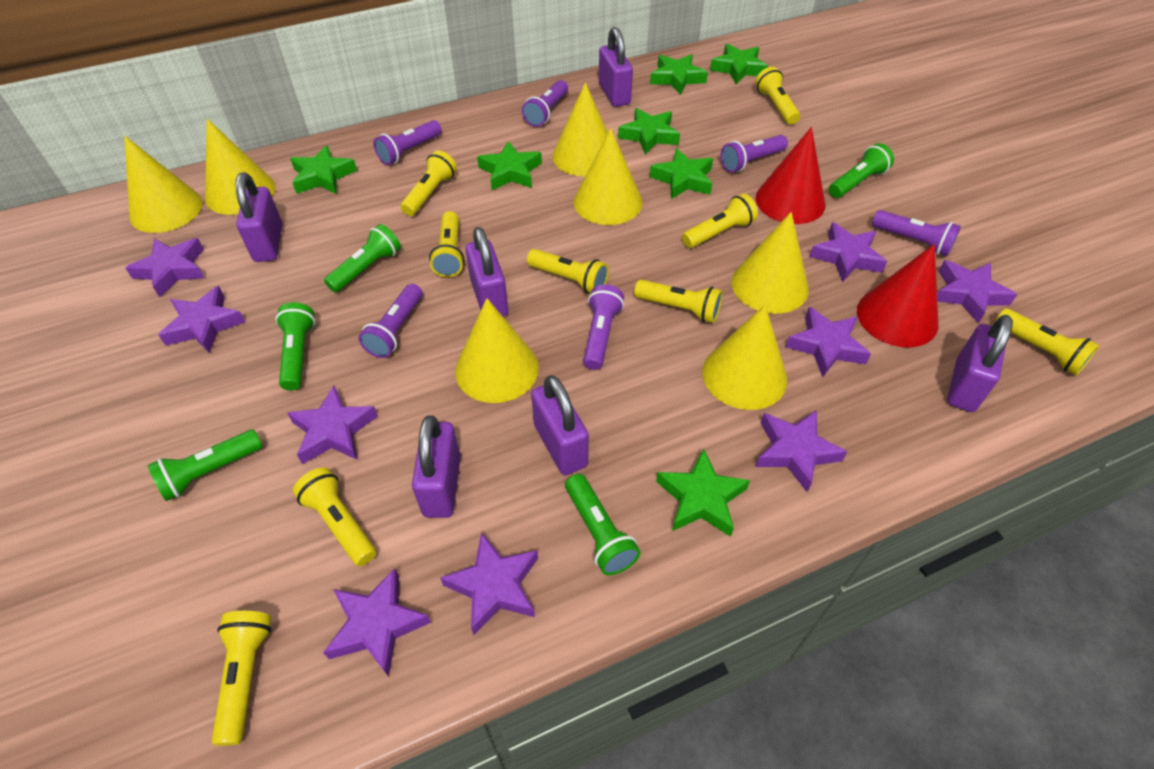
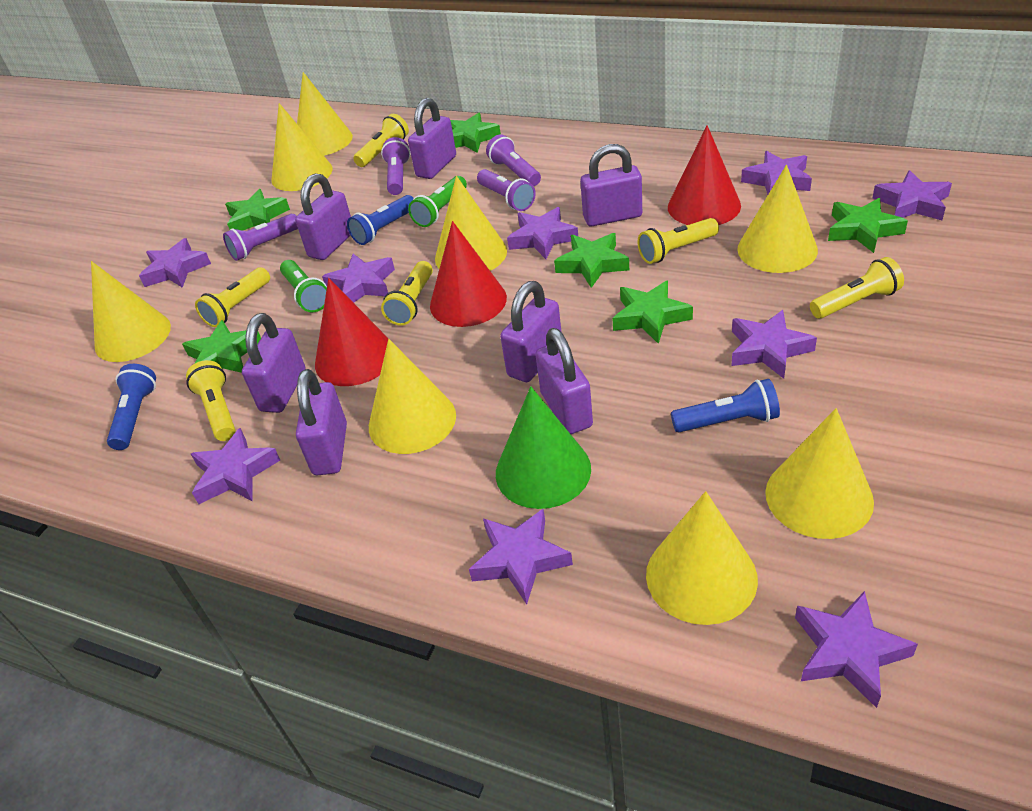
blue flashlight: none = 0 -> [107,364,156,450] [347,195,414,245] [671,379,780,432] = 3
green cone: none = 0 -> [496,386,591,509] = 1
green flashlight: [147,429,263,501] [276,302,315,391] [324,224,401,293] [565,474,640,575] [829,143,894,198] = 5 -> [280,260,327,312] [408,176,467,227] = 2
green star: [290,145,357,194] [477,141,542,190] [618,108,680,155] [650,54,708,95] [650,148,713,199] [656,448,750,537] [710,44,768,84] = 7 -> [182,320,261,373] [225,189,290,231] [450,113,501,153] [554,233,629,288] [612,280,693,344] [828,198,908,253] = 6
purple flashlight: [359,284,423,358] [374,120,442,165] [522,80,568,127] [583,284,624,370] [720,135,788,173] [872,210,961,256] = 6 -> [223,214,298,261] [381,137,410,195] [477,169,536,211] [486,134,541,186] = 4
purple padlock: [235,172,282,262] [412,415,461,518] [465,227,508,317] [531,375,589,475] [599,27,633,107] [947,315,1013,412] = 6 -> [242,313,305,413] [295,174,351,260] [296,369,347,475] [408,98,456,179] [500,281,561,382] [535,328,593,434] [580,144,642,226] = 7
red cone: [756,127,826,224] [857,244,938,348] = 2 -> [315,278,389,386] [430,221,507,327] [668,125,741,225] = 3
yellow cone: [124,136,203,233] [205,119,275,215] [455,298,539,403] [552,82,608,176] [574,128,642,225] [702,305,787,410] [732,212,809,314] = 7 -> [91,261,171,362] [271,103,333,191] [297,72,353,156] [369,339,456,454] [435,176,507,271] [646,491,758,625] [737,165,818,273] [765,408,874,539] = 8
yellow flashlight: [212,611,271,746] [293,467,376,566] [400,150,457,216] [429,211,464,277] [527,249,609,294] [634,280,723,323] [682,193,758,248] [755,67,800,125] [995,309,1100,375] = 9 -> [186,360,235,441] [195,267,270,327] [353,114,409,167] [381,261,433,326] [638,218,719,264] [810,257,904,319] = 6

